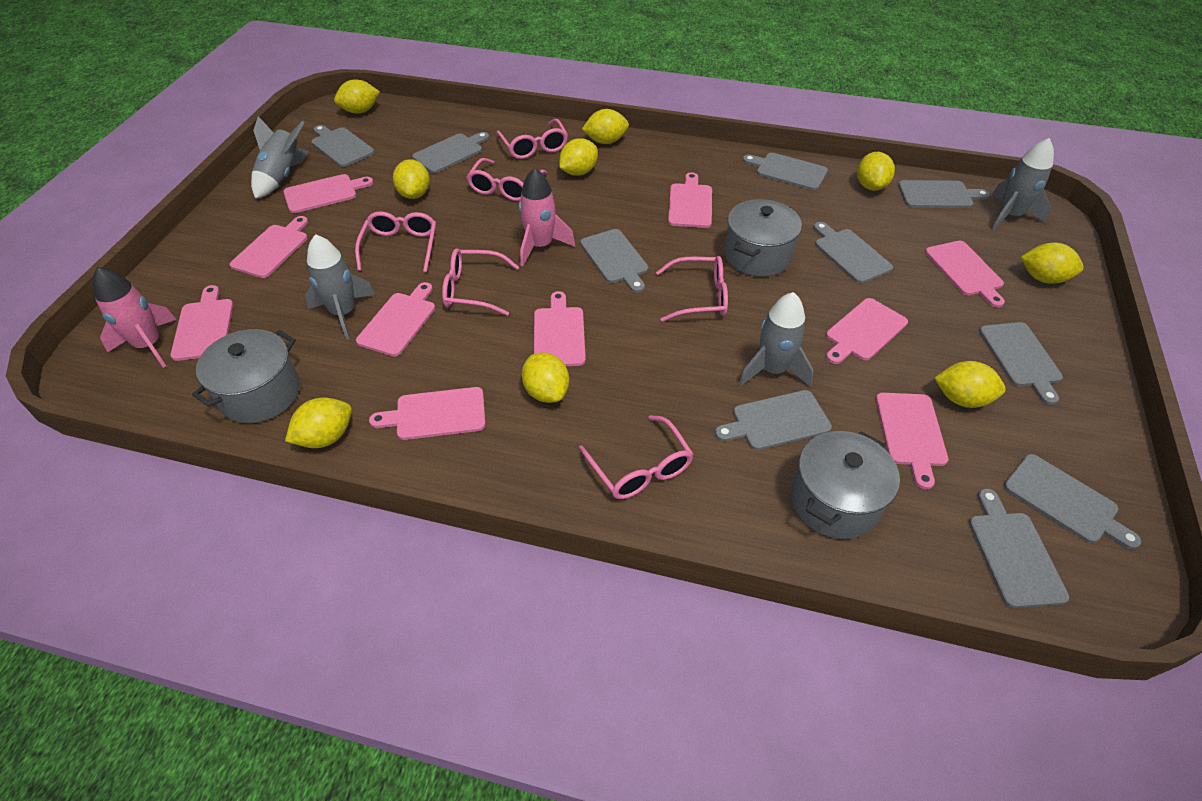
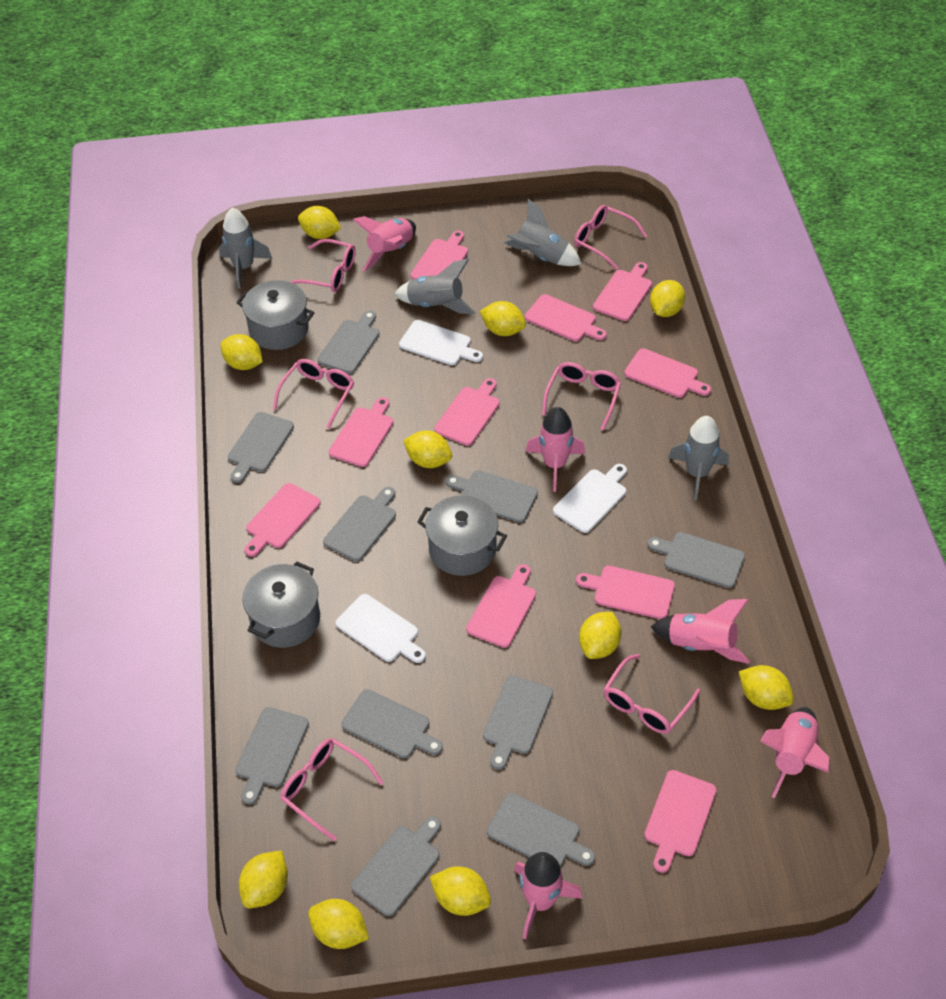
pink rocket: [92,267,177,368] [519,168,575,266] = 2 -> [353,216,416,271] [514,852,583,940] [526,407,585,492] [651,599,750,664] [760,707,830,798] = 5
white cutting board: none = 0 -> [335,594,426,663] [399,320,483,365] [553,464,627,533] = 3
yellow lemon: [285,398,352,448] [334,79,380,113] [393,159,430,199] [522,352,569,403] [559,138,598,176] [582,109,629,144] [857,152,895,191] [935,361,1006,408] [1021,243,1084,284] = 9 -> [221,334,263,370] [239,850,288,908] [298,206,341,239] [308,899,369,949] [403,430,452,468] [430,866,491,916] [480,301,526,336] [579,612,621,659] [650,280,685,317] [739,665,794,710] = 10

